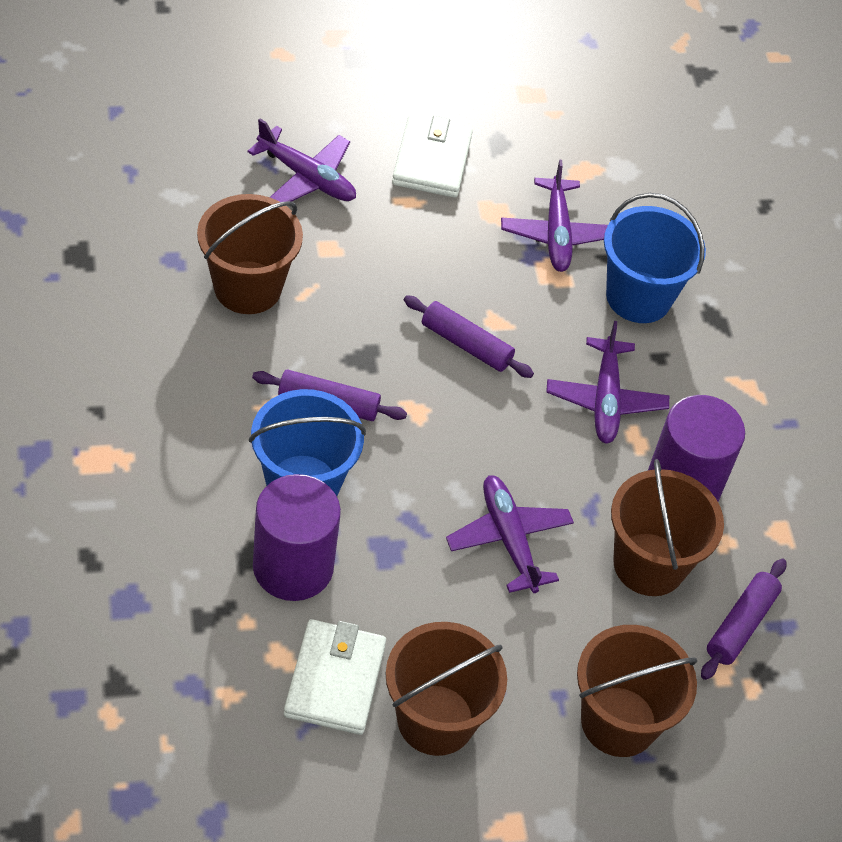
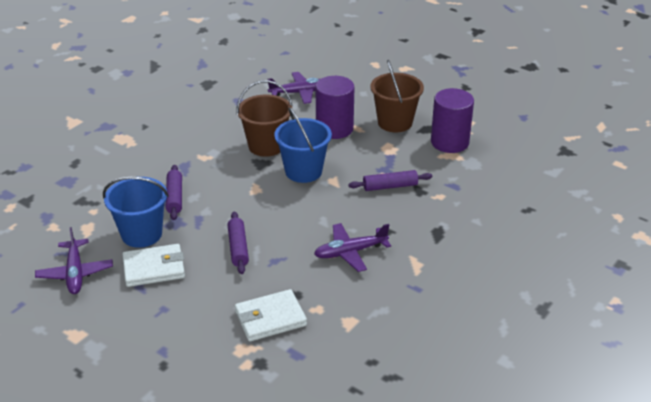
brown bucket: [197,194,303,314] [385,622,507,756] [577,625,697,757] [611,459,724,596] = 4 -> [237,80,292,157] [370,60,424,132] = 2
purple plane: [247,119,356,202] [446,475,574,593] [501,160,608,272] [546,321,669,444] = 4 -> [35,227,113,294] [268,72,320,104] [314,223,391,272] = 3

